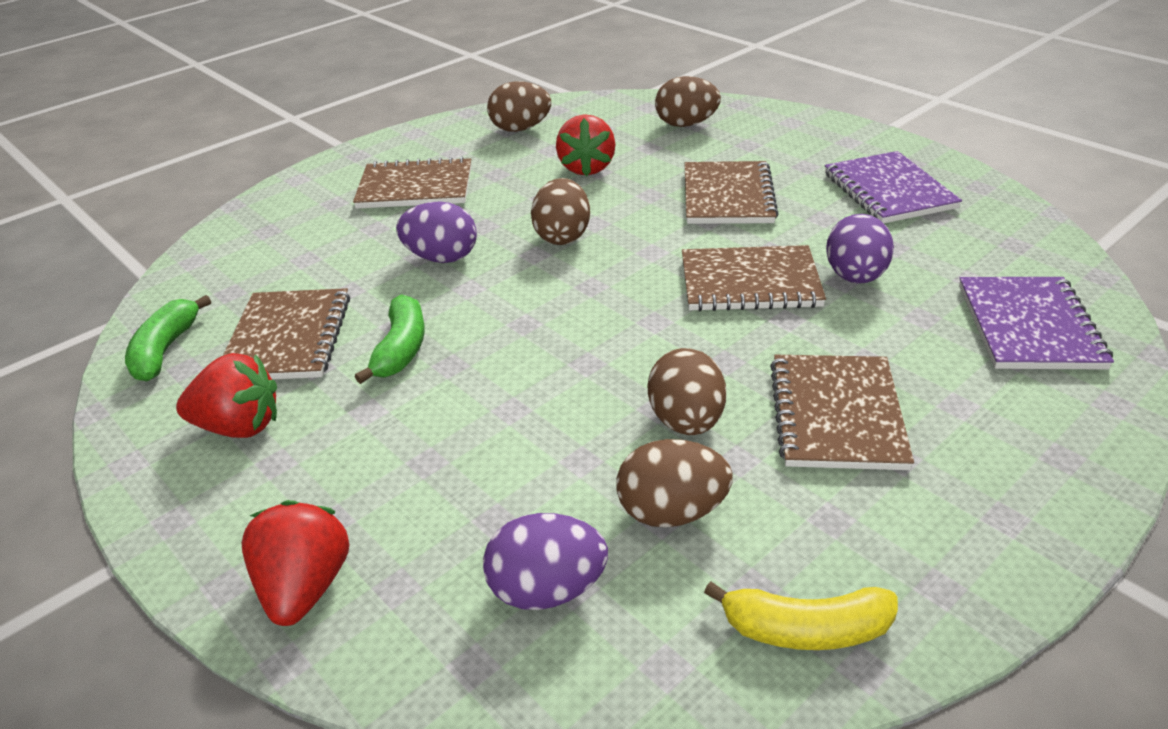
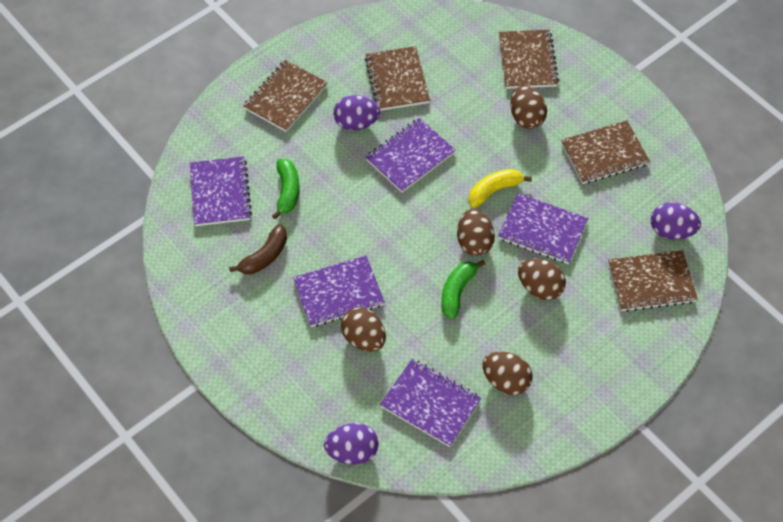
brown banana: none = 0 -> [229,224,287,274] = 1
purple notebook: [825,151,962,224] [959,277,1114,370] = 2 -> [190,156,252,226] [293,255,385,327] [366,118,456,193] [380,359,481,447] [498,193,588,264] = 5
red strawberry: [176,353,277,438] [242,500,349,626] [556,114,615,176] = 3 -> none = 0

